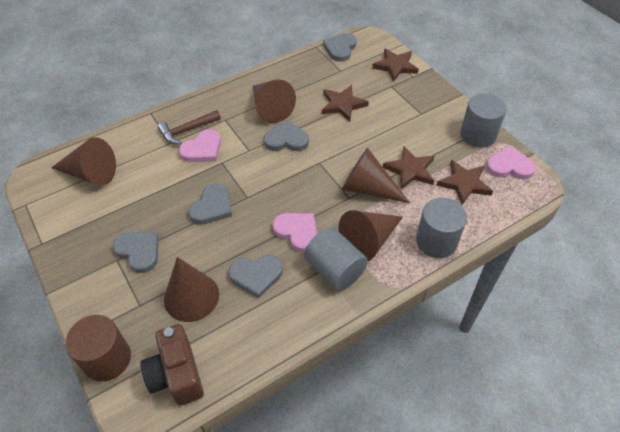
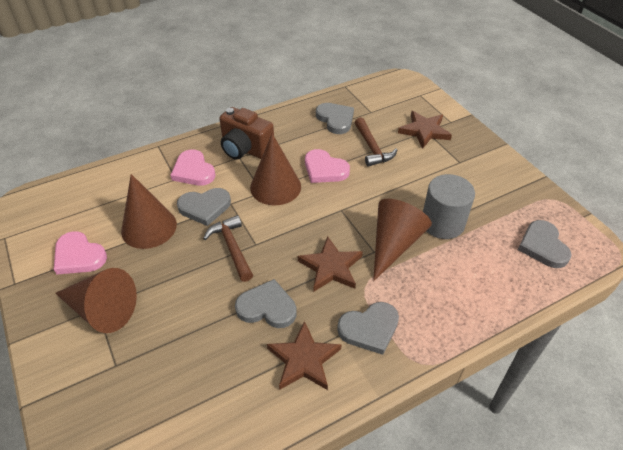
brown cone: [51,137,116,186] [164,257,219,322] [253,79,296,123] [338,210,403,261] [342,148,410,203] = 5 -> [55,268,137,333] [121,174,177,249] [250,133,301,206] [373,199,432,281] = 4
brown cylinder: [65,315,131,382] = 1 -> none = 0
brown hammer: [158,110,221,144] = 1 -> [203,215,253,282] [354,117,397,167] = 2
brown star: [322,85,369,122] [372,48,419,82] [383,146,434,189] [436,160,493,205] = 4 -> [267,321,342,390] [298,236,363,291] [398,111,452,149] = 3
grey cylinder: [304,227,368,291] [416,198,467,258] [460,93,507,148] = 3 -> [423,174,475,239] = 1

